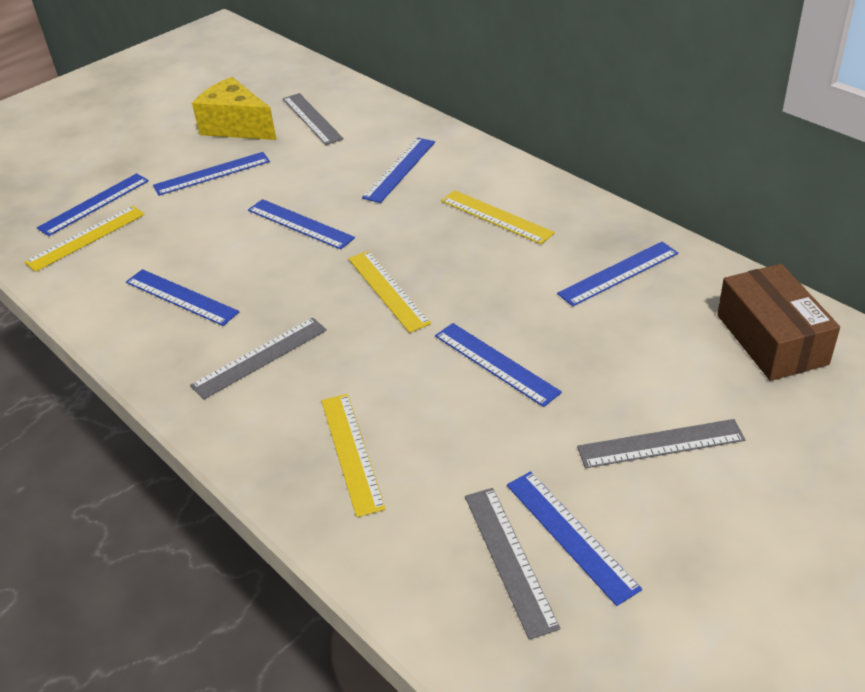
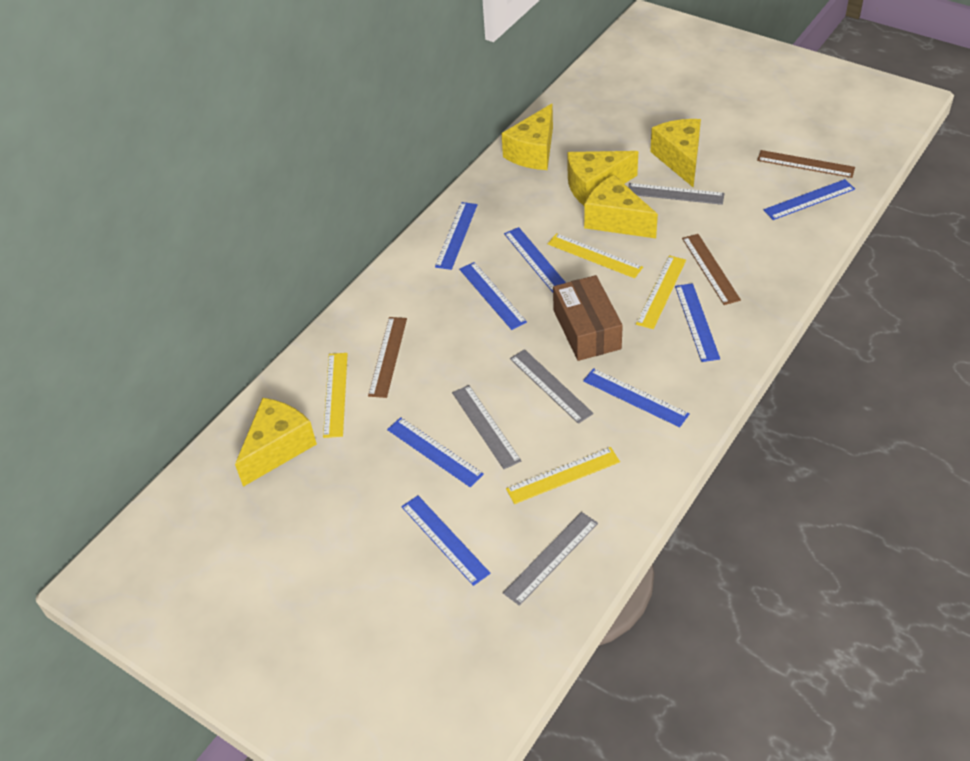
brown ruler: none = 0 -> [368,317,407,398] [682,234,741,305] [757,150,855,178] = 3
yellow cheese: [192,77,276,140] = 1 -> [235,398,317,487] [502,104,553,170] [567,151,638,205] [584,175,658,238] [650,119,701,187] = 5

